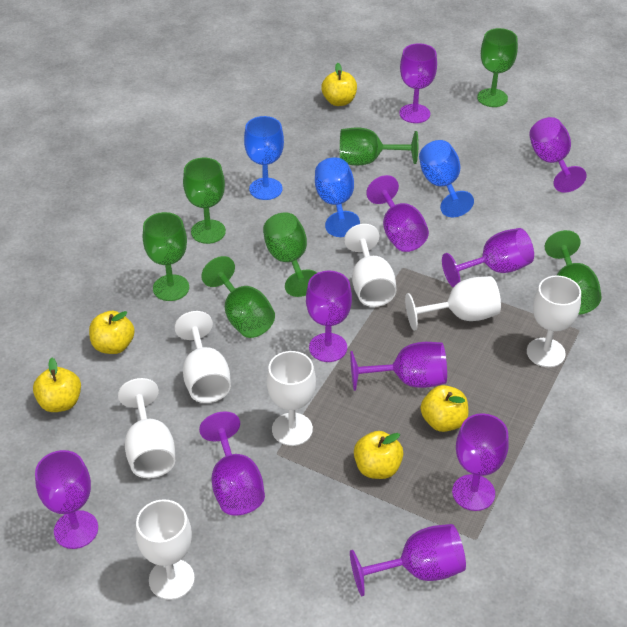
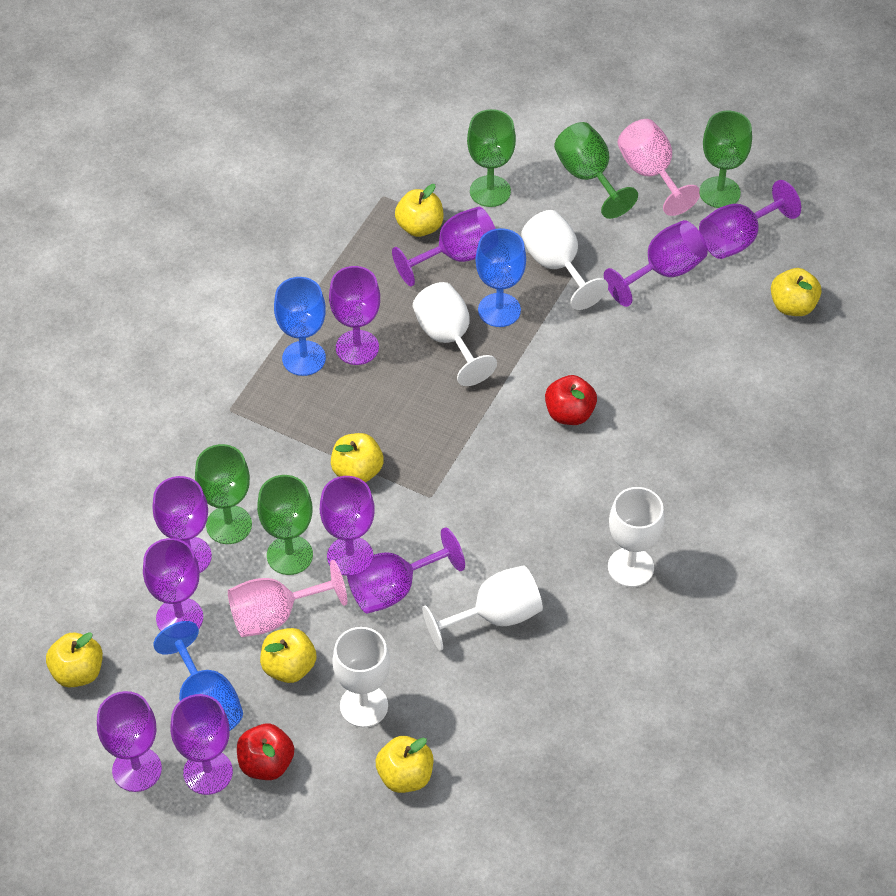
green goblet: [143,212,189,301] [183,158,226,244] [201,256,275,338] [263,212,317,297] [340,127,418,165] [477,28,518,107] [545,230,602,315] = 7 -> [195,444,252,544] [257,475,313,575] [467,109,516,207] [554,122,638,219] [700,111,752,208] = 5
pink goblet: none = 0 -> [228,560,347,637] [617,119,701,216] = 2
red apple: none = 0 -> [237,724,294,780] [545,375,597,425] = 2
white goblet: [118,378,175,478] [136,499,195,600] [175,311,231,403] [267,351,316,446] [344,224,396,307] [405,276,501,331] [527,275,581,367] = 7 -> [332,627,390,728] [413,282,497,386] [422,565,543,651] [521,210,608,310] [608,487,665,587] = 5
yellow apple: [33,358,81,412] [89,311,135,354] [321,63,357,106] [354,431,403,479] [421,385,468,432] = 5 -> [46,632,103,688] [260,628,316,683] [331,433,384,482] [376,736,433,793] [395,184,444,237] [771,268,821,316] = 6

